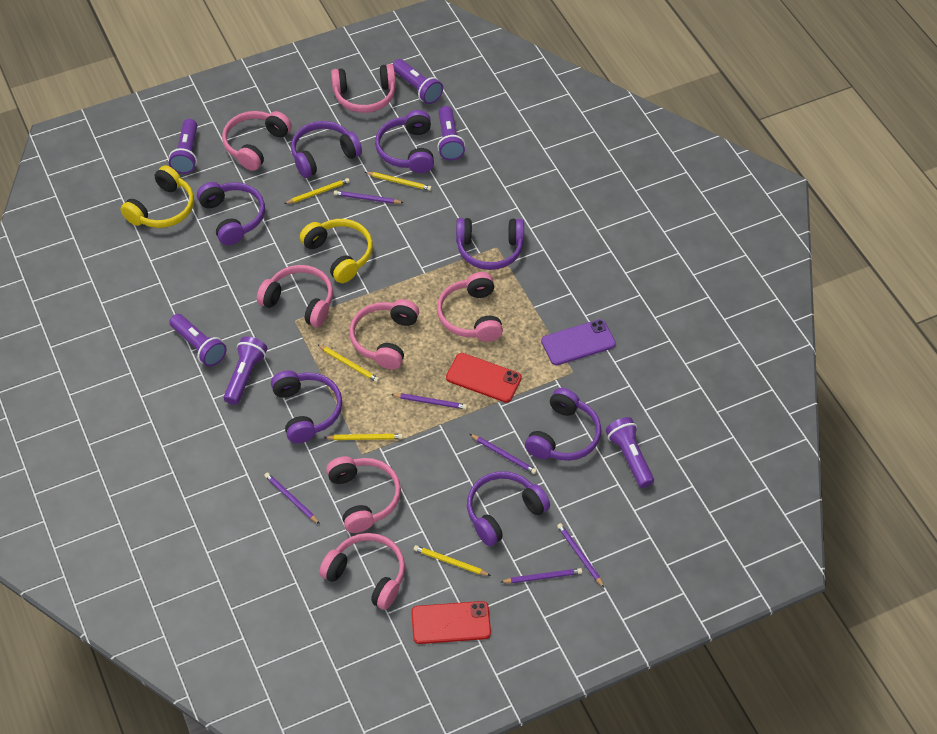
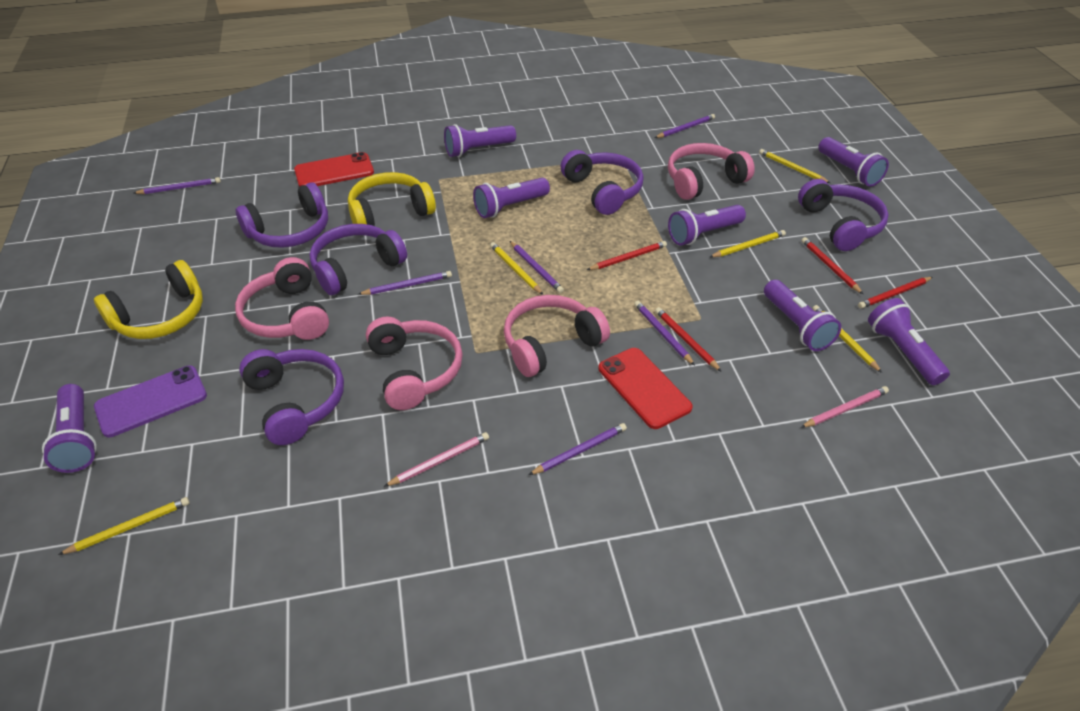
pink headphones: [222,111,292,171] [257,265,333,327] [319,533,405,610] [326,456,401,533] [331,64,396,113] [349,299,419,370] [437,272,503,342] = 7 -> [235,257,329,340] [366,316,463,410] [504,295,610,377] [668,143,755,200] = 4
pink pencil: none = 0 -> [384,432,489,487] [801,386,889,428] = 2
purple flashlight: [169,119,197,174] [169,314,226,367] [224,336,267,405] [393,59,443,104] [437,106,465,160] [606,417,654,488] = 6 -> [42,384,97,473] [444,124,516,157] [473,178,550,218] [668,205,746,246] [764,280,841,351] [818,137,889,187] [868,298,950,385] = 7
purple headphones: [197,182,265,245] [271,371,342,443] [291,121,362,178] [375,110,434,173] [456,218,524,270] [467,471,550,546] [525,388,601,461] = 7 -> [236,182,328,248] [239,349,344,445] [309,224,407,295] [560,150,644,215] [798,179,889,251] = 5
red pencil: none = 0 -> [587,241,667,270] [655,307,722,372] [801,237,863,294] [858,277,933,309] = 4

